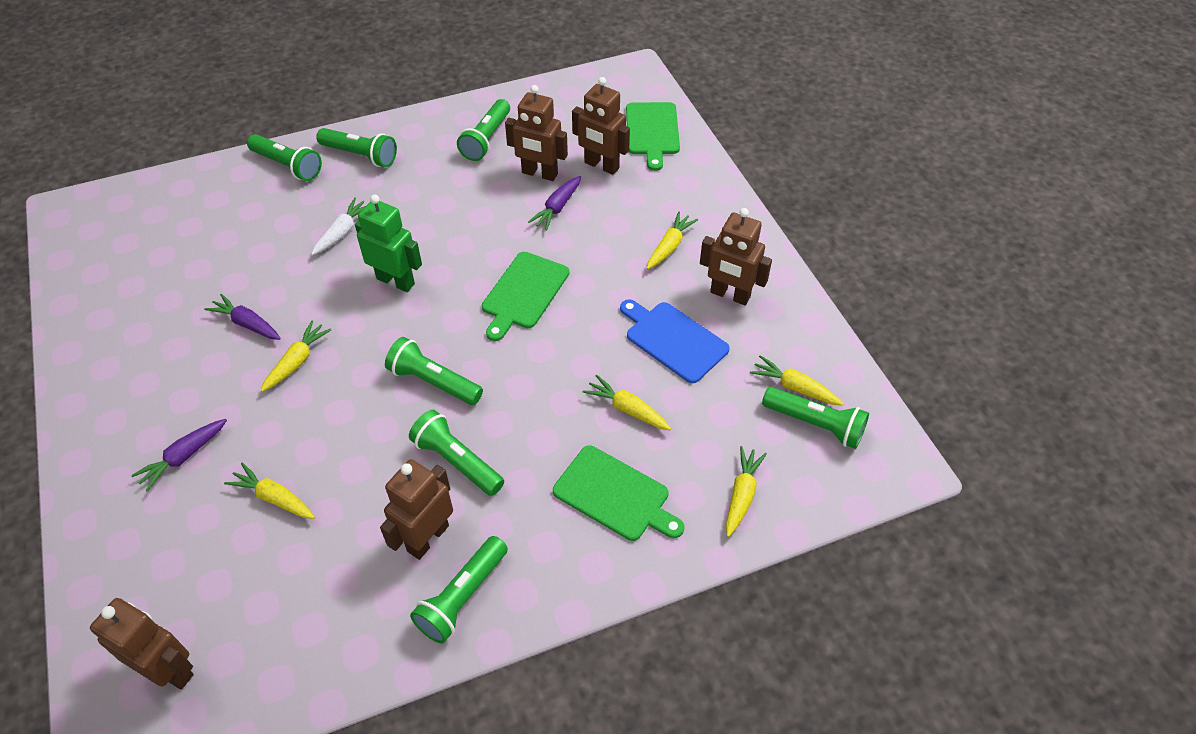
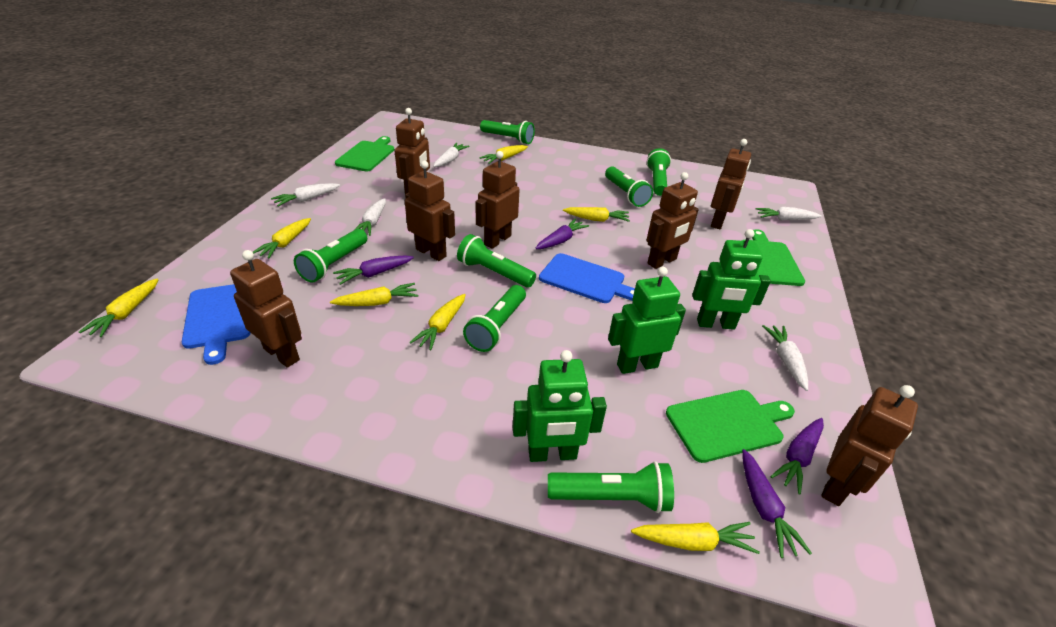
blue cutting board: [620,299,730,383] = 1 -> [182,284,251,365] [539,253,635,303] = 2
brown robot: [90,598,194,690] [380,459,453,560] [505,85,568,181] [572,77,630,175] [700,208,772,305] = 5 -> [230,250,302,368] [395,108,430,194] [405,161,455,261] [476,151,520,249] [647,172,699,269] [711,139,751,229] [821,385,918,506] = 7
green robot: [355,194,422,292] = 1 -> [513,350,607,462] [608,267,686,374] [692,229,771,330] = 3
purple carrot: [131,419,227,492] [204,294,281,340] [528,176,581,230] = 3 -> [333,256,414,285] [535,219,589,249] [742,449,812,558] [770,418,824,495] = 4
white carrot: [311,197,366,255] = 1 -> [271,183,340,206] [353,198,386,236] [433,143,469,167] [756,207,822,220] [762,325,808,391] = 5
yellow carrot: [224,463,315,519] [261,321,331,392] [582,375,671,430] [647,212,698,269] [726,446,767,537] [750,355,844,406] = 6 -> [79,279,159,337] [253,218,311,259] [330,283,418,306] [410,294,466,350] [479,145,528,164] [563,207,630,222] [631,522,760,554] = 7

